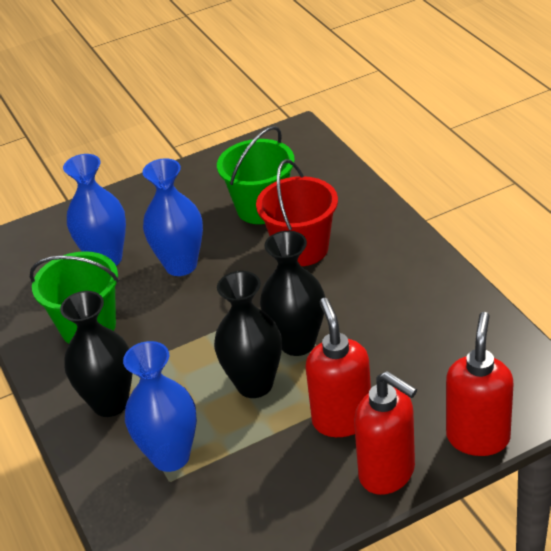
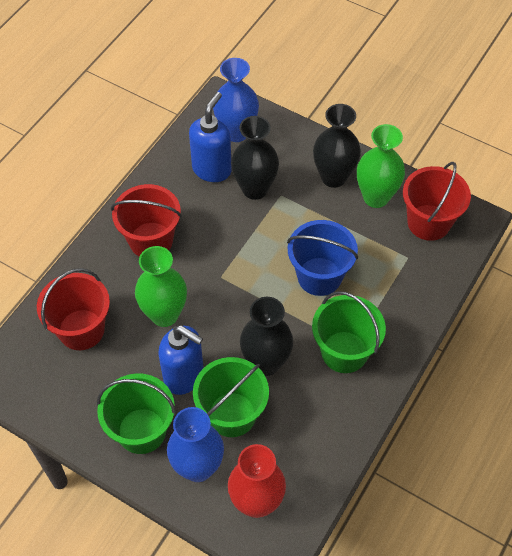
blue bucket: none = 0 -> [287,220,358,296] = 1
blue soap dispenser: none = 0 -> [158,325,204,395] [189,92,232,182] = 2
blue vase: [63,154,126,266] [123,341,197,472] [142,158,203,276] = 3 -> [167,407,224,482] [213,58,259,142] = 2
green bucket: [30,251,119,344] [217,126,295,224] = 2 -> [97,373,176,454] [193,357,269,437] [312,291,386,373] = 3
green vase: none = 0 -> [135,246,187,327] [357,124,405,208] = 2
red bucket: [256,159,338,266] = 1 -> [37,268,110,350] [111,184,182,257] [403,162,471,241] = 3
red soap dispenser: [305,298,371,437] [354,371,417,495] [446,312,514,456] = 3 -> none = 0
red vase: none = 0 -> [228,444,286,518] = 1

